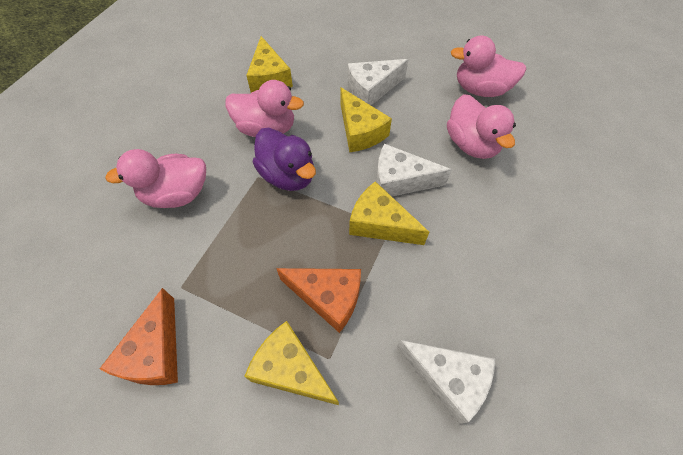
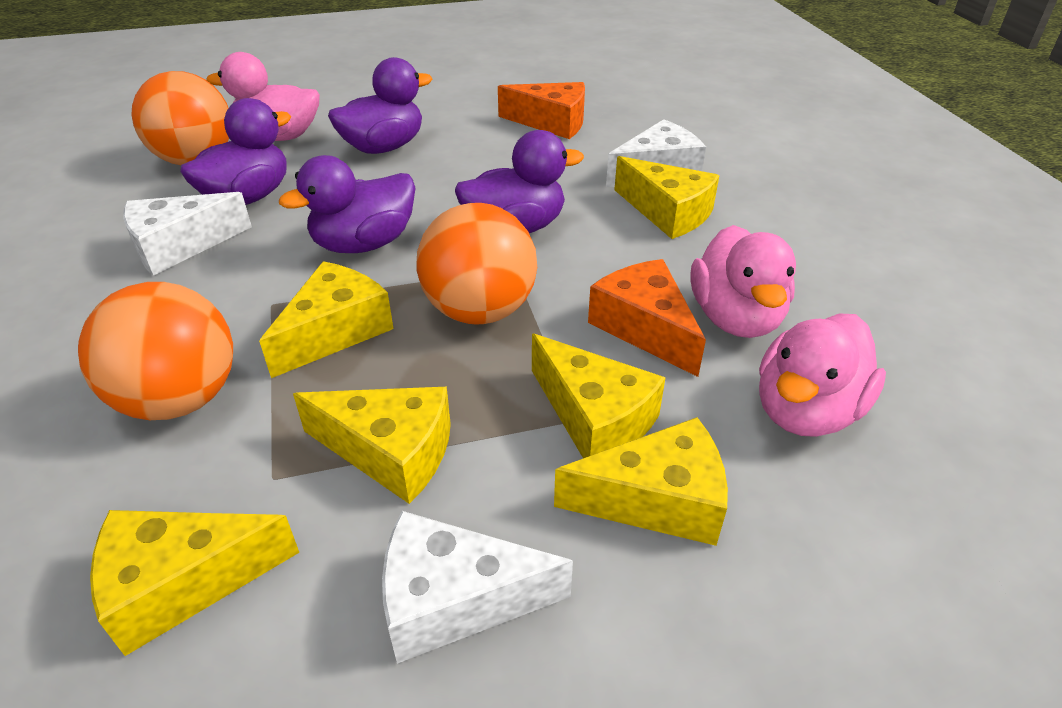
orange ball: none = 0 -> [78,282,233,420] [131,71,229,165] [416,203,537,325] = 3
pink duck: [105,149,206,208] [225,80,304,137] [447,94,516,159] [450,35,526,97] = 4 -> [206,52,320,141] [691,225,796,338] [759,313,886,437] = 3
purple duck: [253,128,316,191] = 1 -> [180,98,291,205] [279,155,415,253] [328,57,432,154] [455,130,584,233] = 4
yellow cheese: [244,321,339,405] [246,36,293,92] [341,87,392,152] [349,181,429,245] = 4 -> [90,510,299,656] [259,261,394,378] [293,387,451,504] [532,333,666,458] [554,417,728,546] [614,156,719,239] = 6

